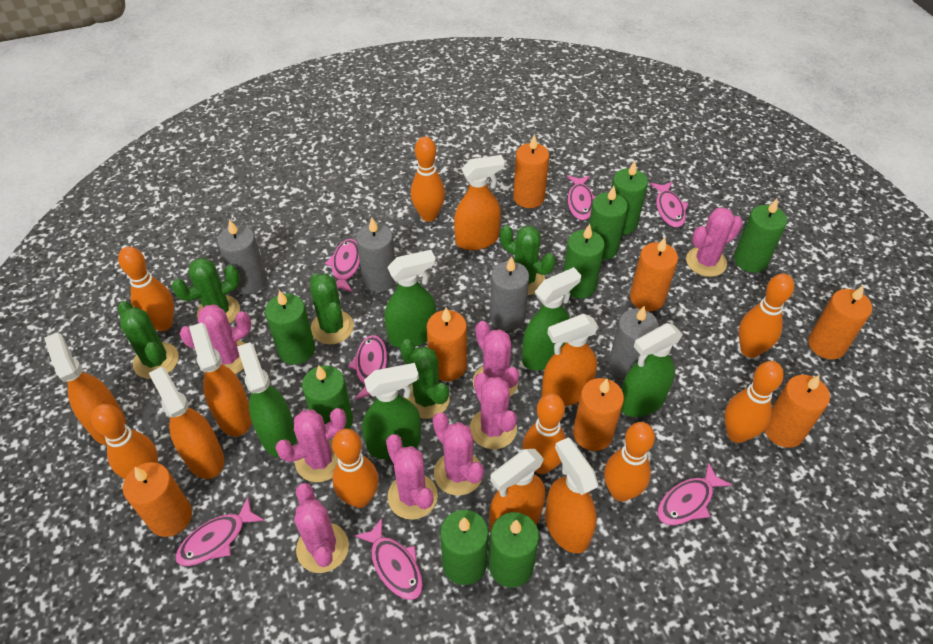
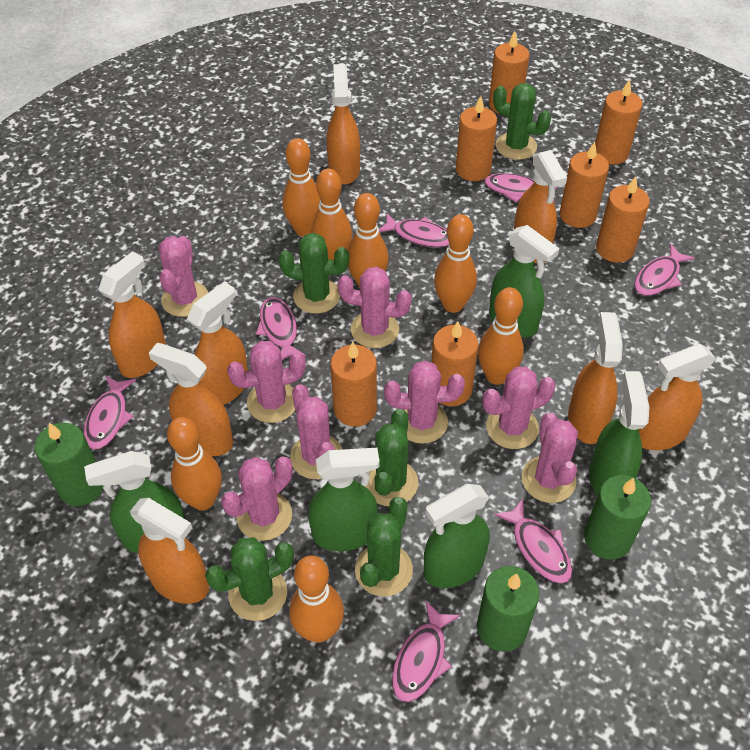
green candle: [265,290,315,364] [302,365,353,438] [440,510,489,585] [489,512,539,587] [563,224,605,298] [589,186,628,260] [611,161,648,235] [734,199,787,273] = 8 -> [35,423,103,506] [477,566,539,652] [584,475,651,560] = 3
grey candle: [217,219,267,294] [356,218,396,292] [490,256,529,331] [609,306,659,379] = 4 -> none = 0
orange bowling pin: [91,404,158,479] [118,247,174,331] [332,429,379,508] [411,137,445,222] [523,393,566,474] [604,422,655,502] [725,361,784,443] [739,274,794,358] = 8 -> [167,417,222,511] [283,138,320,237] [289,556,344,643] [311,169,352,260] [348,193,389,288] [434,214,477,313] [478,287,524,385] = 7
orange spray bottle: [44,332,126,445] [149,367,224,479] [189,323,252,437] [454,155,505,250] [489,449,545,533] [542,314,599,406] [545,437,598,553] = 7 -> [98,251,166,378] [130,498,209,604] [149,343,233,456] [187,282,248,405] [327,64,360,184] [514,150,567,263] [568,312,623,444] [639,344,716,450] = 8

